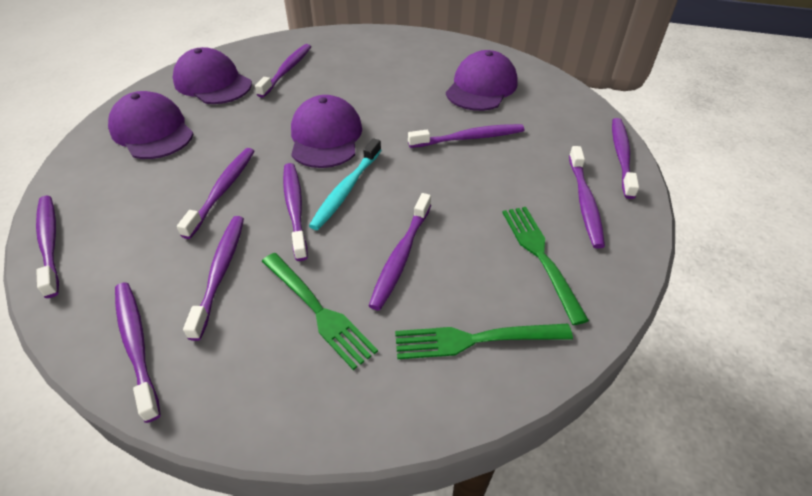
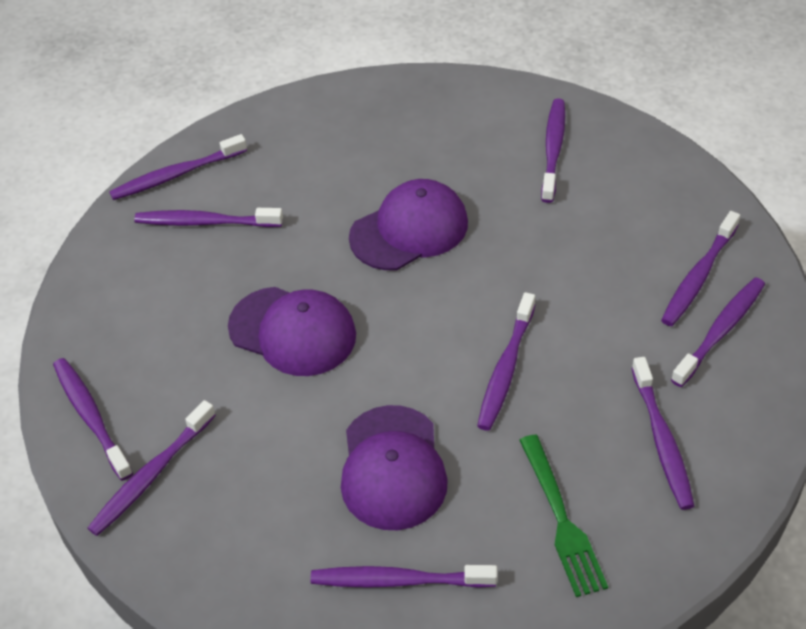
green fork: [262,253,378,370] [395,324,573,359] [502,207,589,325] = 3 -> [520,435,608,597] = 1
purple cap: [108,91,193,159] [173,47,252,104] [291,95,362,168] [446,50,518,111] = 4 -> [228,287,356,376] [341,405,448,530] [349,179,468,270] = 3
turquoise toothbrush: [309,138,381,230] = 1 -> none = 0

